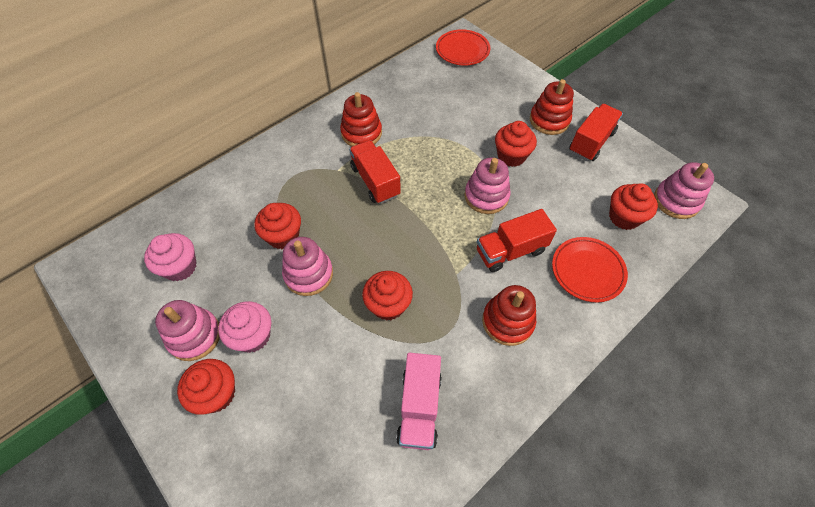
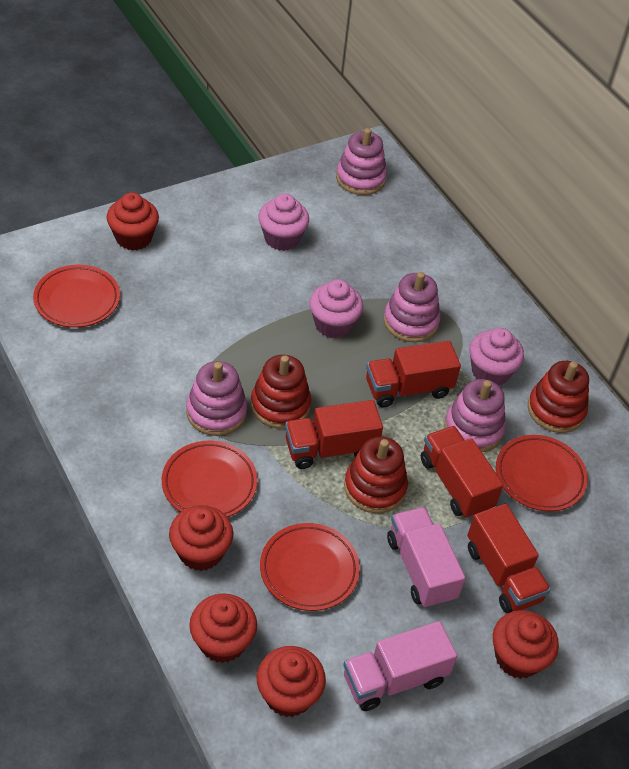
pink cupcake: [144,233,197,281] [218,301,271,353] = 2 -> [259,194,309,251] [309,280,363,338] [469,328,524,386] = 3
pink truck: [396,353,442,450] = 1 -> [343,621,457,711] [387,507,465,608] = 2
red plate: [436,29,490,66] [552,237,628,302] = 2 -> [33,265,120,328] [162,441,258,517] [260,523,360,611] [496,435,588,512] = 4
red truck: [349,140,401,204] [477,209,557,272] [569,104,623,161] = 3 -> [285,400,383,469] [366,341,461,407] [421,426,503,519] [468,504,551,613] = 4

